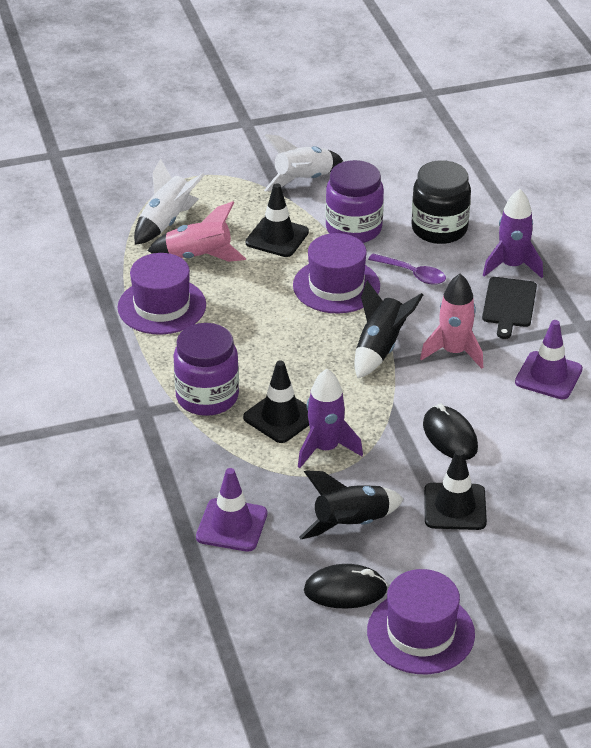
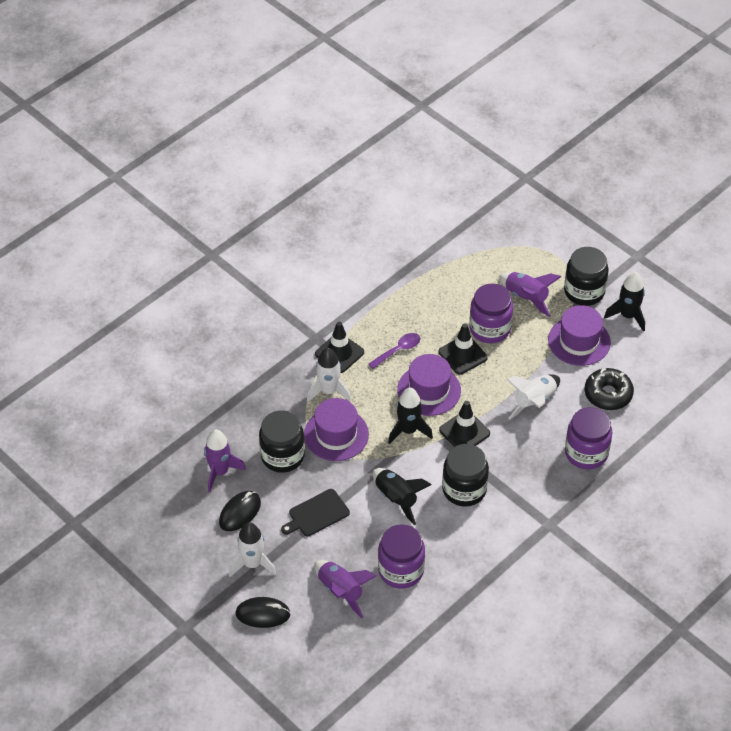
black donut: none = 0 -> [585,368,634,410] = 1
black jar: [411,160,471,244] = 1 -> [259,410,305,473] [442,444,489,507] [564,247,609,306] = 3
black rocket: [299,470,403,539] [354,281,423,378] = 2 -> [373,468,432,525] [388,388,433,444] [604,272,645,332] = 3
pink rocket: [147,201,246,262] [420,273,483,369] = 2 -> none = 0
purple jar: [173,323,239,416] [325,160,384,243] = 2 -> [378,524,425,589] [469,283,513,343] [565,407,613,469] = 3
purple rocket: [298,369,363,468] [483,189,543,278] = 2 -> [204,429,246,492] [314,560,377,618] [499,272,561,317] = 3
purple traffic cone: [196,468,267,552] [515,320,583,399] = 2 -> none = 0
white rocket: [134,159,205,245] [264,134,343,192] = 2 -> [229,522,276,577] [307,348,351,402] [506,374,560,420] = 3

